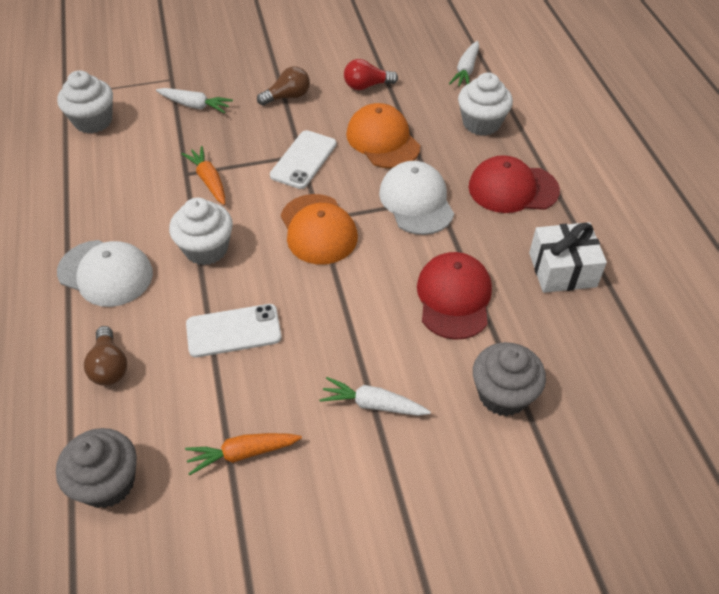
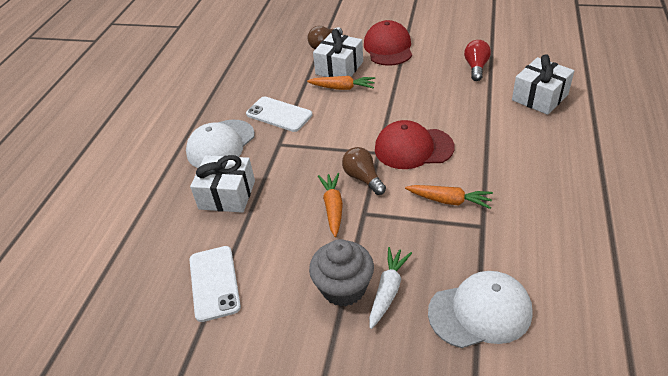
grey cupcake: [56,428,137,508] [473,342,546,416] = 2 -> [309,239,374,306] = 1
orange cap: [281,194,358,264] [346,103,420,169] = 2 -> none = 0
orange carrot: [181,146,225,205] [185,433,302,476] = 2 -> [307,76,375,90] [318,173,343,237] [405,185,493,209] = 3
white carrot: [156,88,233,113] [319,377,431,416] [449,41,479,86] = 3 -> [369,247,412,329] = 1
white cupcake: [57,70,113,134] [169,198,233,265] [458,73,513,136] = 3 -> none = 0
white gift: [529,222,607,293] = 1 -> [190,155,255,213] [313,29,363,77] [512,54,574,115] = 3

